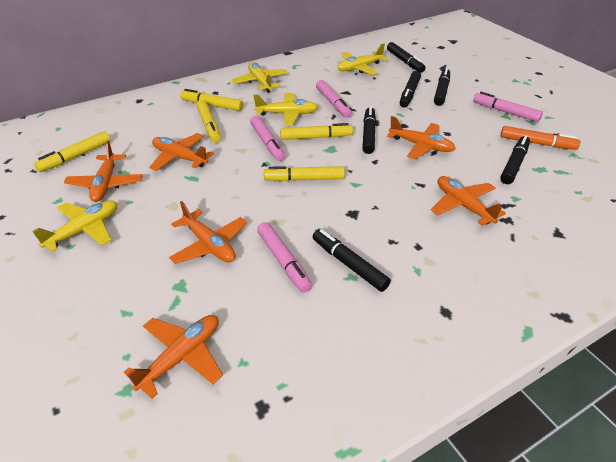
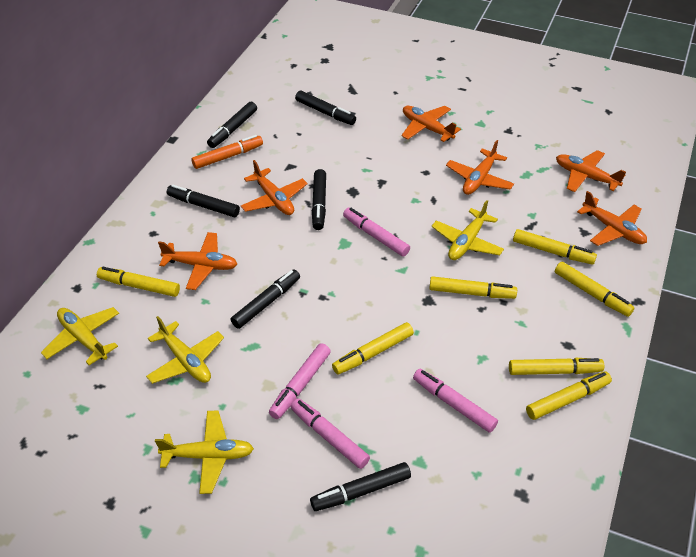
yellow marker: [34,131,110,172] [180,89,243,111] [196,100,221,143] [264,166,345,181] [280,123,353,140] = 5 -> [97,267,180,297] [332,322,414,375] [429,276,517,299] [509,358,604,375] [513,229,597,265] [526,371,612,420] [555,262,635,317] = 7

